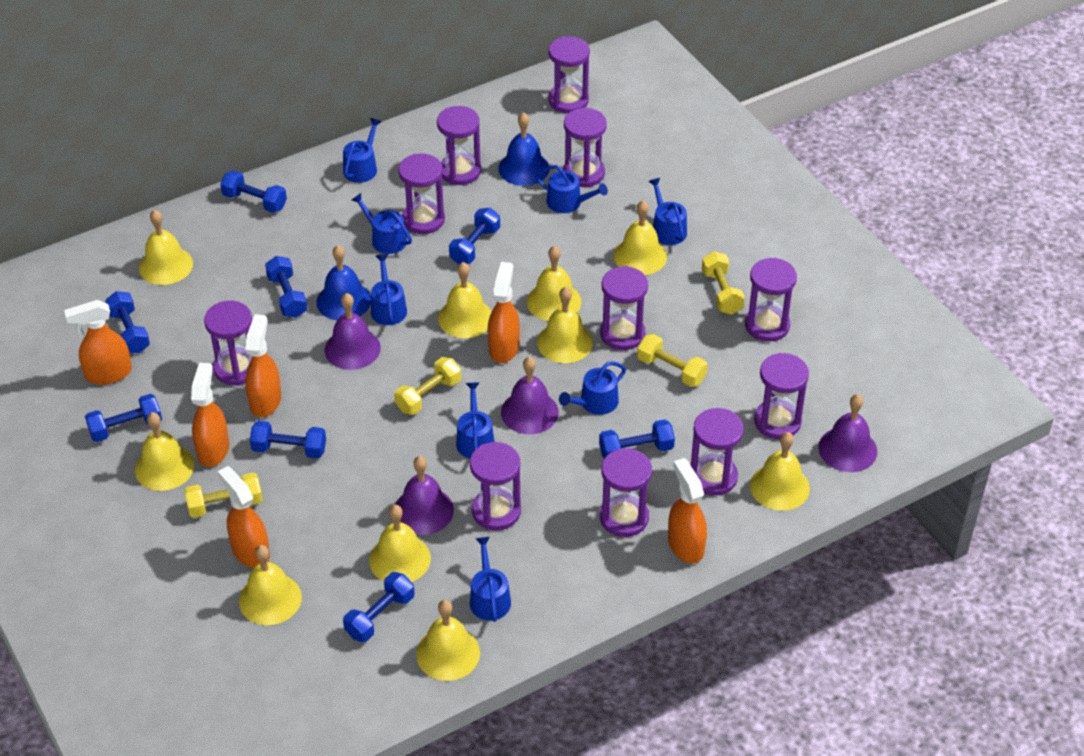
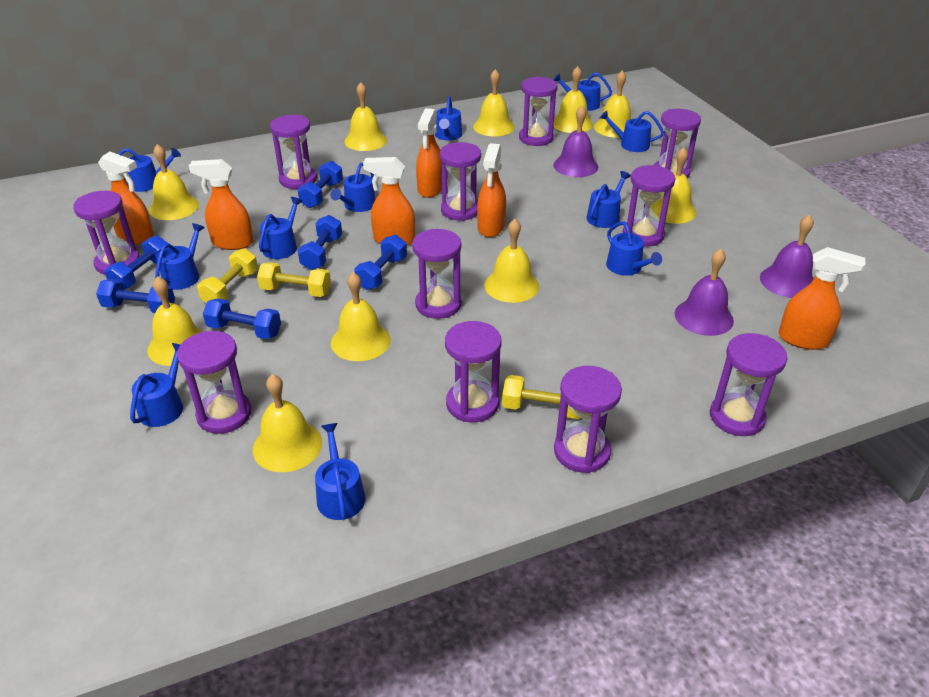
blue bell: [316,245,371,320] [498,112,550,186] = 2 -> none = 0
blue dumbbell: [85,394,162,442] [105,291,150,353] [220,170,287,213] [250,421,326,459] [265,256,307,318] [343,572,414,642] [449,208,500,264] [599,419,675,459] = 8 -> [96,279,175,313] [105,235,168,290] [203,298,281,339] [297,161,343,208] [298,215,342,270] [354,235,407,290] = 6
blue watering can: [343,118,382,183] [352,193,412,254] [371,254,407,325] [456,382,495,458] [470,537,511,622] [536,165,608,213] [559,361,626,415] [648,178,687,245] = 8 -> [118,148,181,192] [130,343,183,427] [155,223,205,290] [259,197,302,259] [315,423,365,520] [330,163,376,212] [435,96,462,140] [553,72,612,111] [587,171,631,228] [600,111,664,152] [606,222,662,276] = 11
purple bell: [325,293,381,370] [395,456,454,535] [501,357,559,434] [818,394,877,472] = 4 -> [553,106,598,177] [675,249,734,336] [760,215,814,298] = 3
yellow dumbbell: [184,472,263,518] [394,357,461,415] [637,334,708,387] [702,251,745,315] = 4 -> [197,248,258,303] [257,262,331,297] [502,375,581,419] = 3

